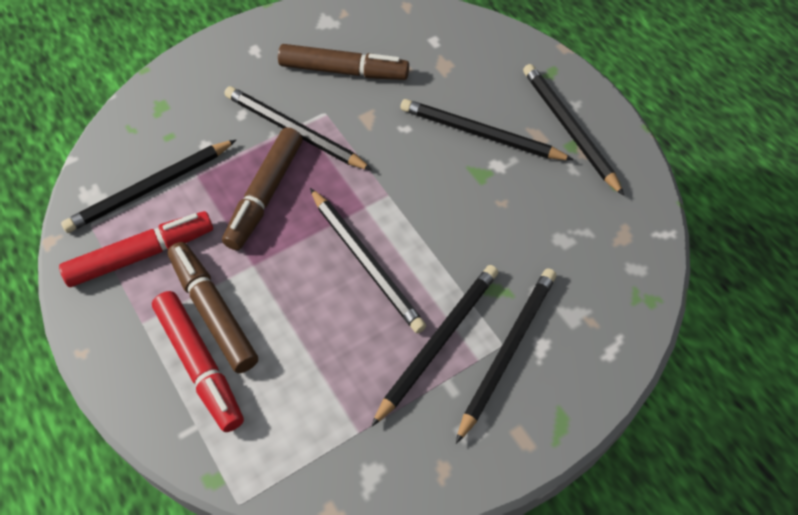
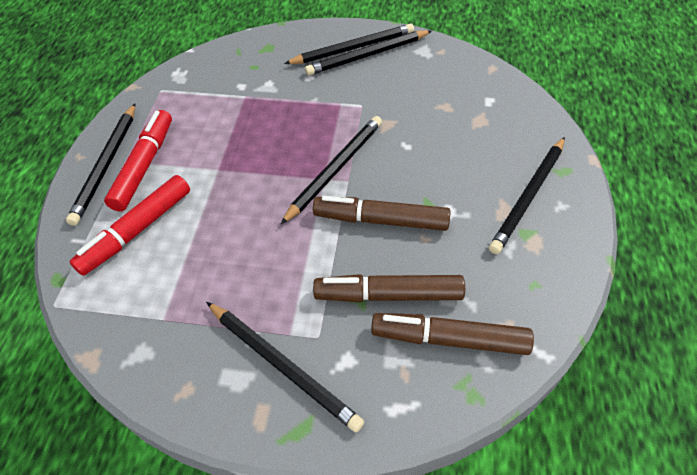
black pencil: [61,140,236,233] [224,86,372,170] [310,188,426,333] [371,265,498,427] [400,99,574,160] [456,268,556,444] [523,64,624,196] = 7 -> [66,104,135,226] [206,302,364,433] [280,116,382,225] [284,23,414,64] [305,30,432,76] [489,137,565,254] = 6

